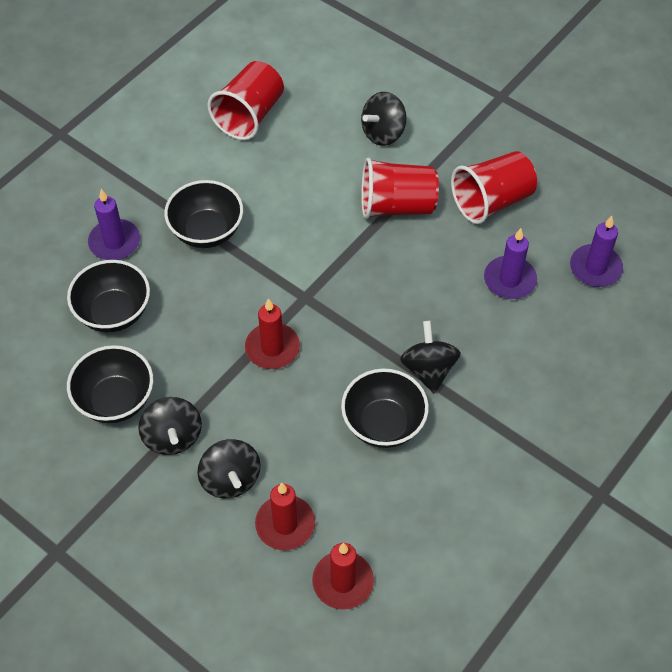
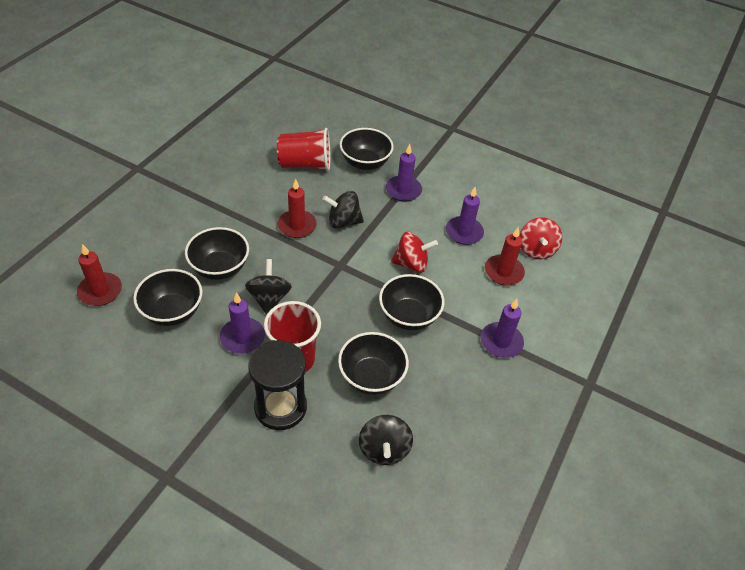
black bowl: [67,260,150,332] [67,345,153,423] [164,180,243,248] [341,368,429,448] = 4 -> [133,269,202,326] [185,227,249,280] [338,332,409,395] [340,128,394,170] [379,274,444,330] = 5
black hourglass: none = 0 -> [248,340,307,430] = 1
black spinning top: [139,397,202,455] [198,439,261,498] [361,92,406,146] [400,321,461,394] = 4 -> [245,259,292,315] [322,191,364,229] [359,415,413,465] = 3
purple candle: [88,189,140,260] [484,228,537,299] [570,216,623,287] = 3 -> [220,293,265,354] [386,144,422,202] [446,187,484,245] [481,299,524,358] = 4
red cup: [208,61,284,140] [361,158,439,219] [451,151,537,224] = 3 -> [264,301,321,372] [277,128,330,171] = 2
red spinning top: none = 0 -> [391,232,438,273] [520,217,562,259] = 2

